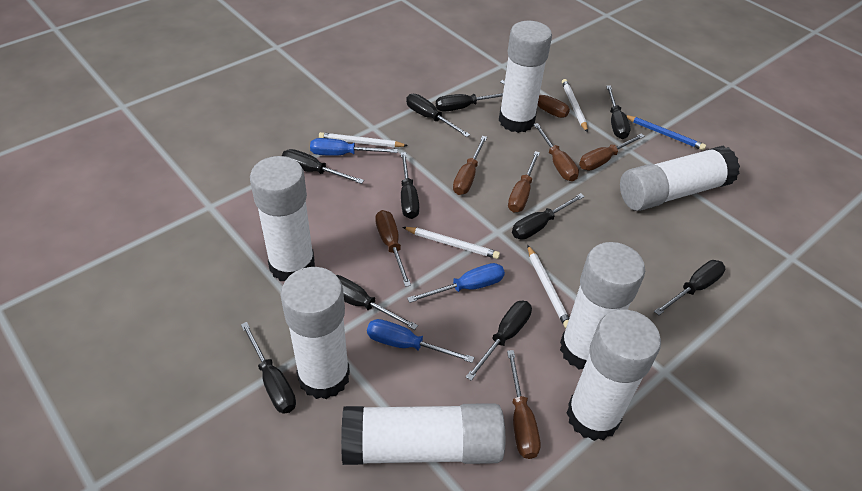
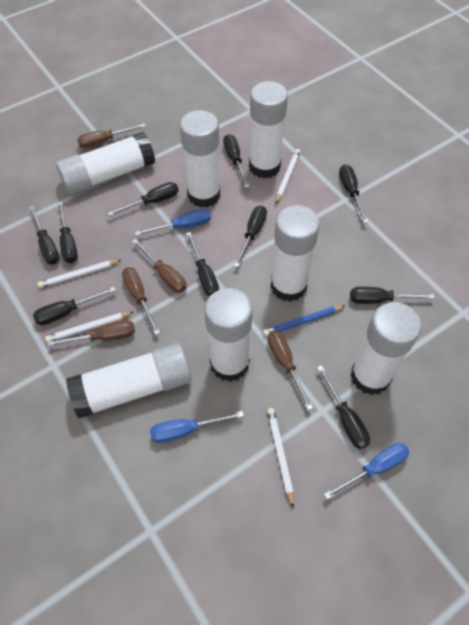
brown screwdriver: [375,210,411,287] [453,136,487,195] [500,80,570,118] [507,350,540,459] [508,151,540,213] [533,123,579,181] [579,133,645,171] = 7 -> [47,320,135,346] [77,124,146,148] [122,267,160,335] [132,239,187,293] [268,331,313,410] = 5

